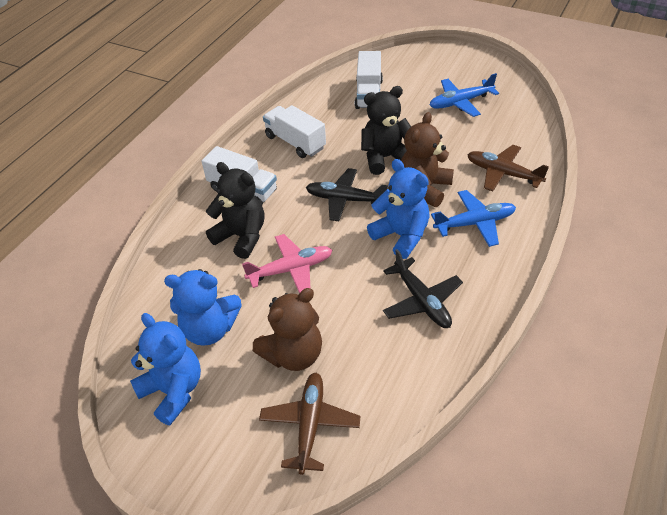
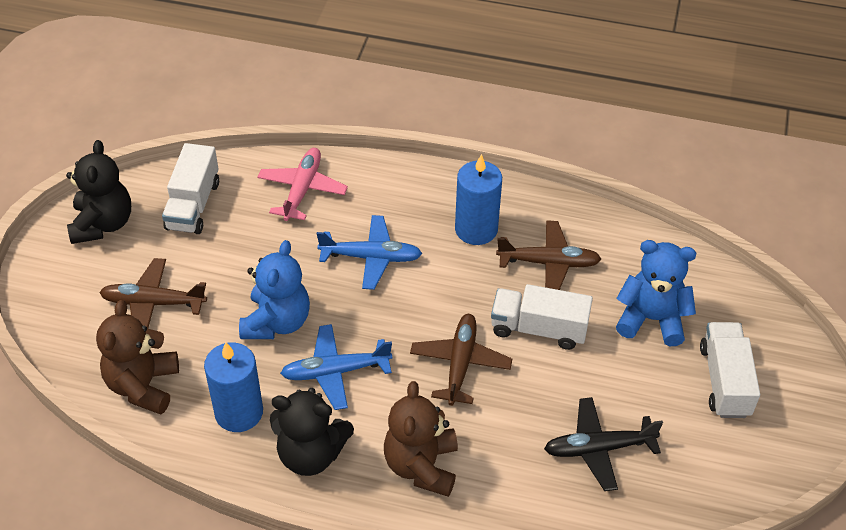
black plane: [306,168,388,221] [383,249,463,328] = 2 -> [544,397,663,491] = 1
blue candle: none = 0 -> [204,342,263,432] [455,154,502,245] = 2
blue teddy bear: [130,313,201,425] [164,269,242,346] [367,159,430,259] = 3 -> [239,240,310,339] [616,240,696,346] = 2
brown plane: [259,373,360,475] [467,145,549,191] = 2 -> [99,258,207,328] [410,314,512,406] [496,220,601,290] = 3

